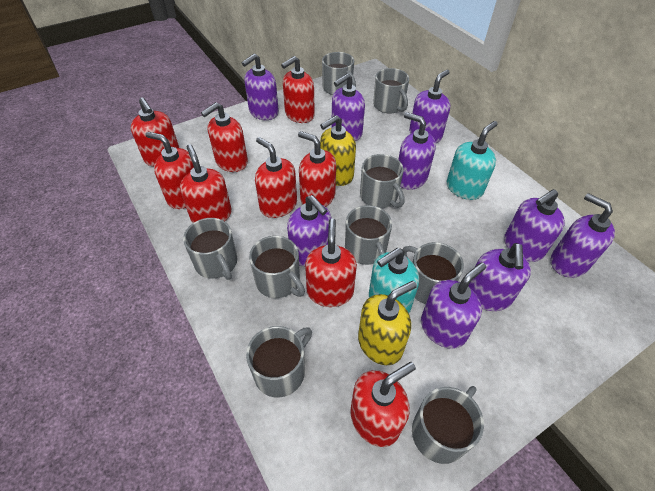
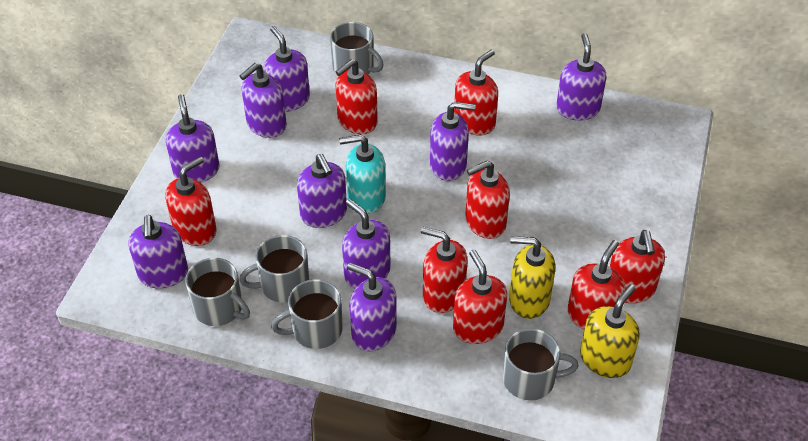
grey mug: [183,218,237,280] [246,326,312,398] [249,236,305,298] [322,52,356,95] [345,205,392,265] [360,154,404,208] [373,68,409,114] [403,242,464,304] [412,386,484,464] = 9 -> [185,258,250,326] [239,235,309,303] [271,279,342,349] [330,22,384,74] [503,329,579,401] = 5
red soap dispenser: [131,98,179,167] [146,132,194,209] [180,144,232,223] [201,102,248,172] [255,137,297,218] [281,56,315,123] [298,131,336,207] [305,218,357,307] [350,362,416,447] = 9 -> [165,156,217,246] [335,59,378,134] [421,227,468,313] [453,249,507,344] [454,49,498,135] [465,161,510,239] [568,240,625,330] [610,230,665,303] = 8
turquoise soap dispenser: [369,248,419,313] [446,121,497,200] = 2 -> [339,134,386,214] = 1

